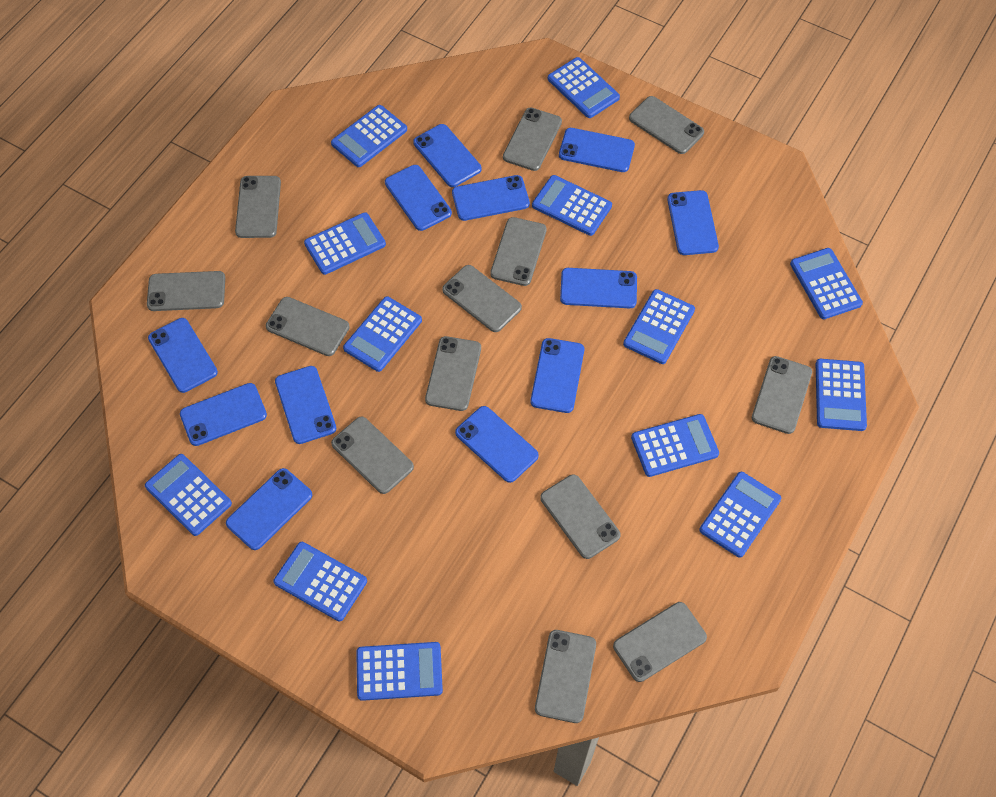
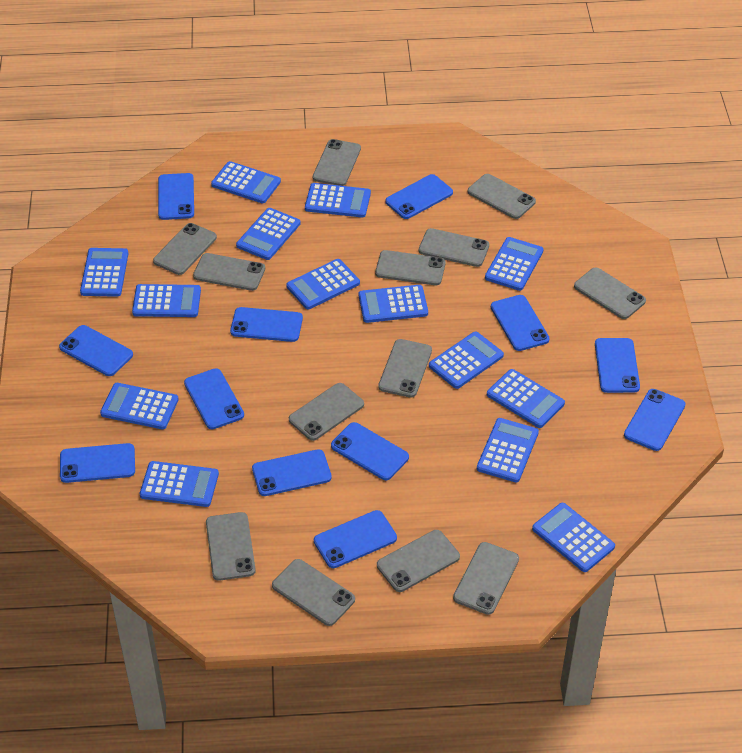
blue calculator: [145,454,232,536] [273,542,367,622] [304,212,386,275] [331,105,407,167] [343,296,422,372] [356,642,443,701] [532,175,612,236] [548,57,620,118] [623,289,695,364] [631,414,719,477] [699,472,781,558] [790,248,863,319] [816,359,867,431] = 13 -> [80,248,129,297] [100,383,179,429] [132,284,201,317] [140,461,219,507] [211,161,281,203] [236,208,301,260] [286,259,360,309] [305,183,371,218] [359,285,428,323] [429,331,504,389] [477,418,539,482] [485,237,544,291] [487,369,565,428] [532,503,615,572] = 14

